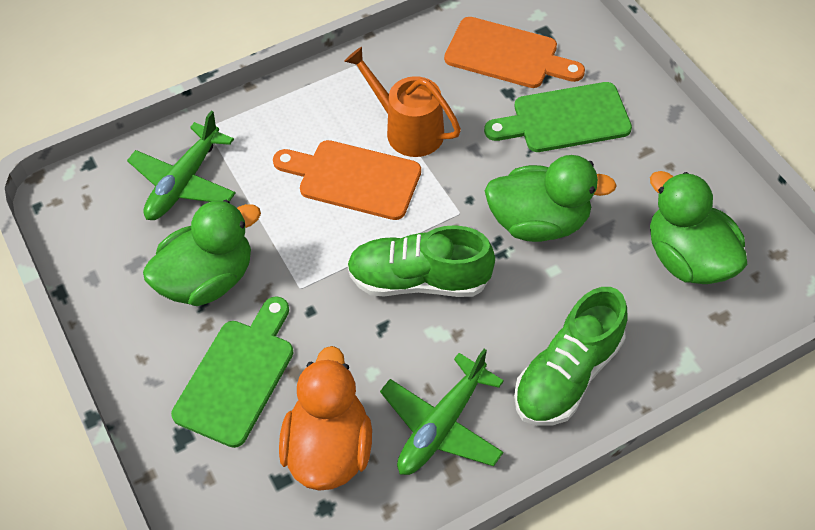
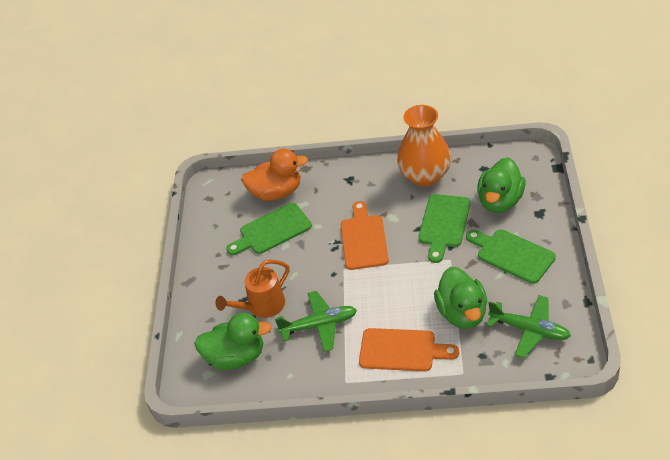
green cutting board: [171,296,294,448] [484,82,632,152] = 2 -> [226,203,312,256] [418,194,470,263] [466,229,556,284] = 3
green shoe: [347,225,495,297] [514,287,627,426] = 2 -> none = 0
orange vase: none = 0 -> [397,105,451,187] = 1

